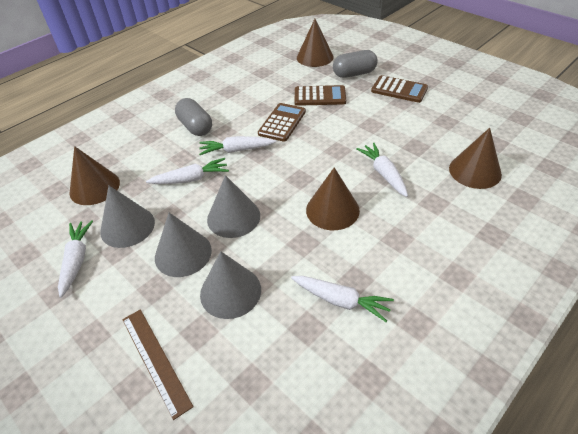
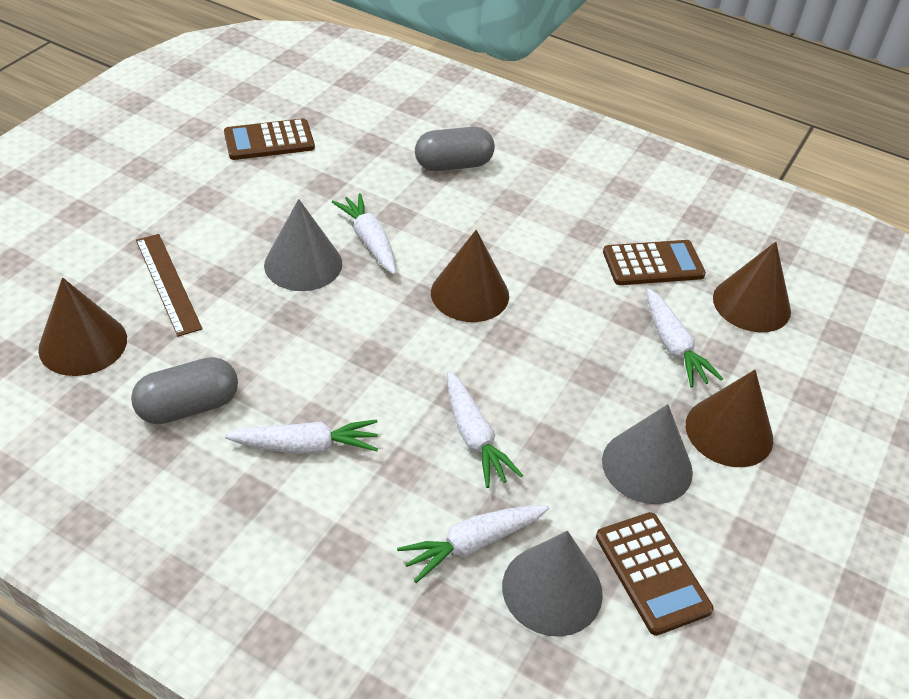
grey cone: [100,186,155,248] [155,213,212,277] [200,251,261,319] [207,175,260,238] = 4 -> [264,199,342,291] [502,531,603,637] [602,404,693,504] = 3

